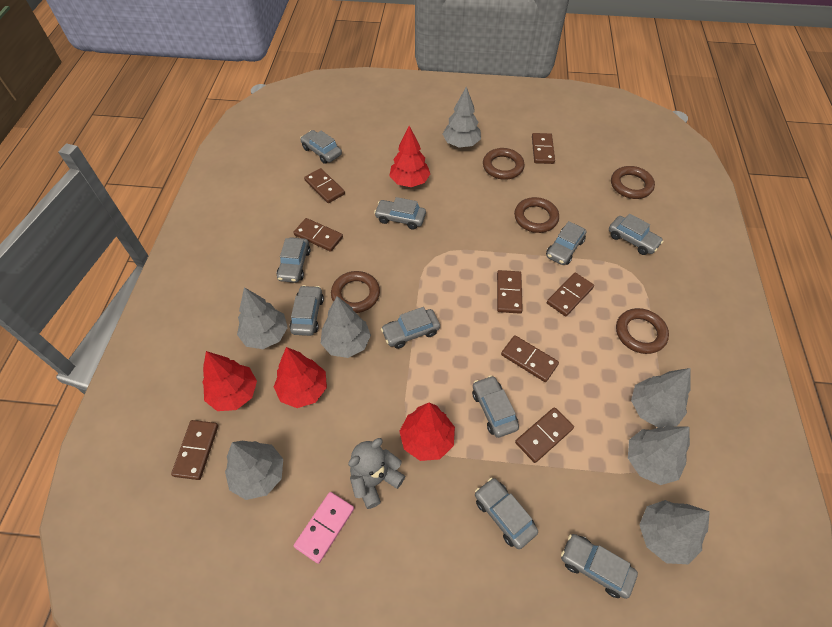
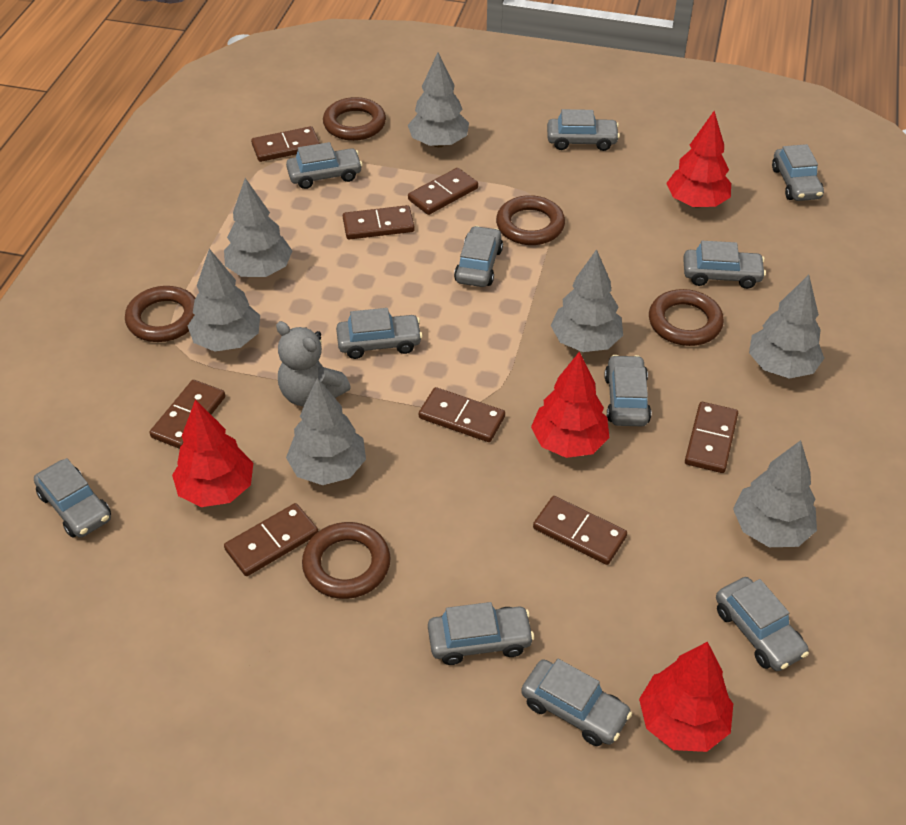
grey car: [277,237,310,283] [290,285,324,336] [300,130,342,164] [374,197,426,230] [381,307,440,349] [472,375,519,438] [475,478,538,549] [546,221,587,265] [561,534,638,599] [609,214,663,255] = 10 -> [34,458,111,538] [286,142,363,189] [336,308,423,359] [428,602,534,665] [454,226,503,287] [521,659,632,746] [547,109,620,151] [604,355,651,426] [683,241,766,289] [716,577,809,671] [772,144,824,201] = 11
pink domino: [294,492,354,564] = 1 -> none = 0

